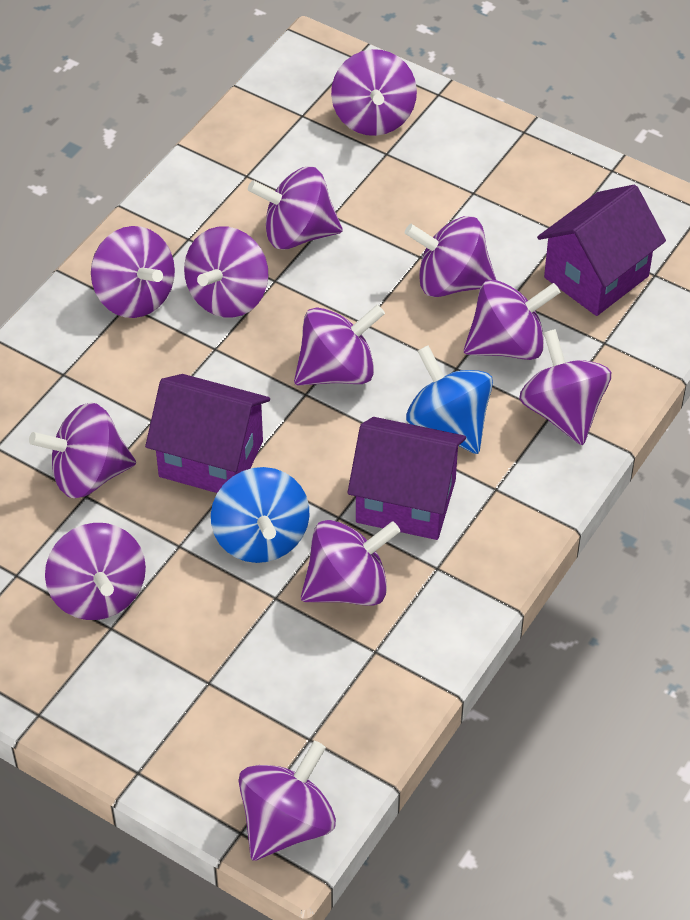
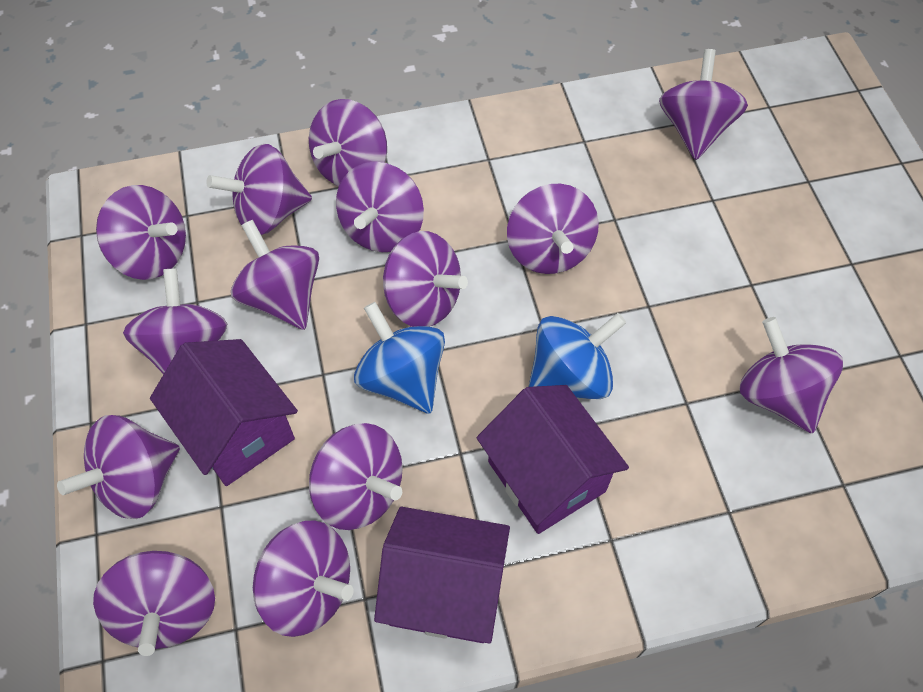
purple spinning top: [29,403,136,498] [45,523,146,620] [91,226,175,318] [184,227,269,318] [238,741,336,860] [248,166,343,250] [294,305,385,386] [301,520,400,606] [331,49,417,136] [405,216,496,297] [464,280,560,360] [519,329,611,445] = 12 -> [57,415,180,519] [93,551,215,656] [96,185,186,280] [123,268,227,374] [206,144,312,235] [231,220,319,330] [253,520,354,637] [309,99,387,186] [309,423,403,530] [336,162,424,252] [383,231,468,327] [507,184,599,274] [659,49,748,160] [740,317,843,433] = 14

